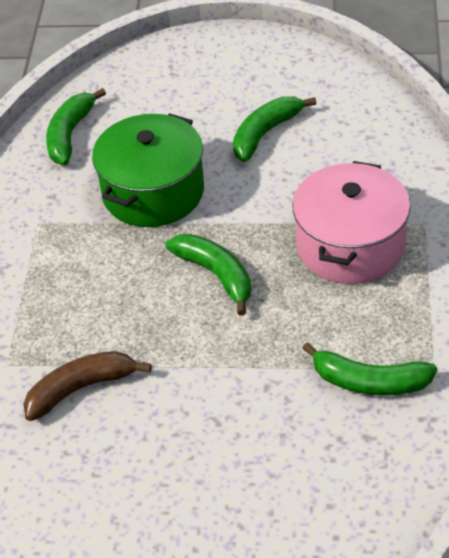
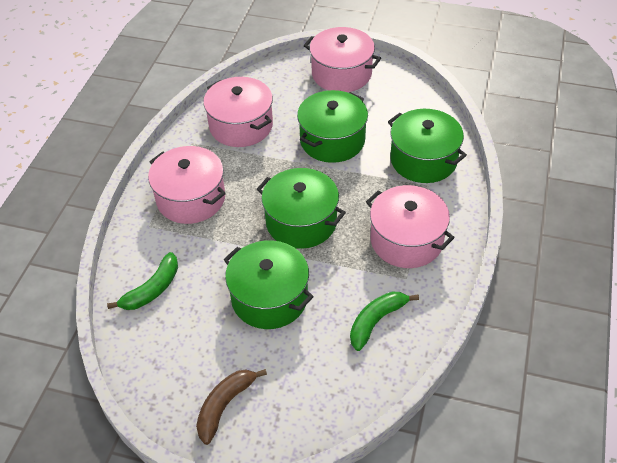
green banana: [46,88,106,165] [166,234,251,316] [233,96,317,162] [302,342,437,395] = 4 -> [107,252,178,310] [350,292,419,351] = 2
green pot: [92,113,204,227] = 1 -> [224,240,314,329] [257,168,346,249] [297,90,368,163] [388,109,467,183] = 4
pink pot: [292,161,411,284] = 1 -> [148,146,226,224] [203,77,273,147] [304,27,381,92] [366,185,455,268] = 4

